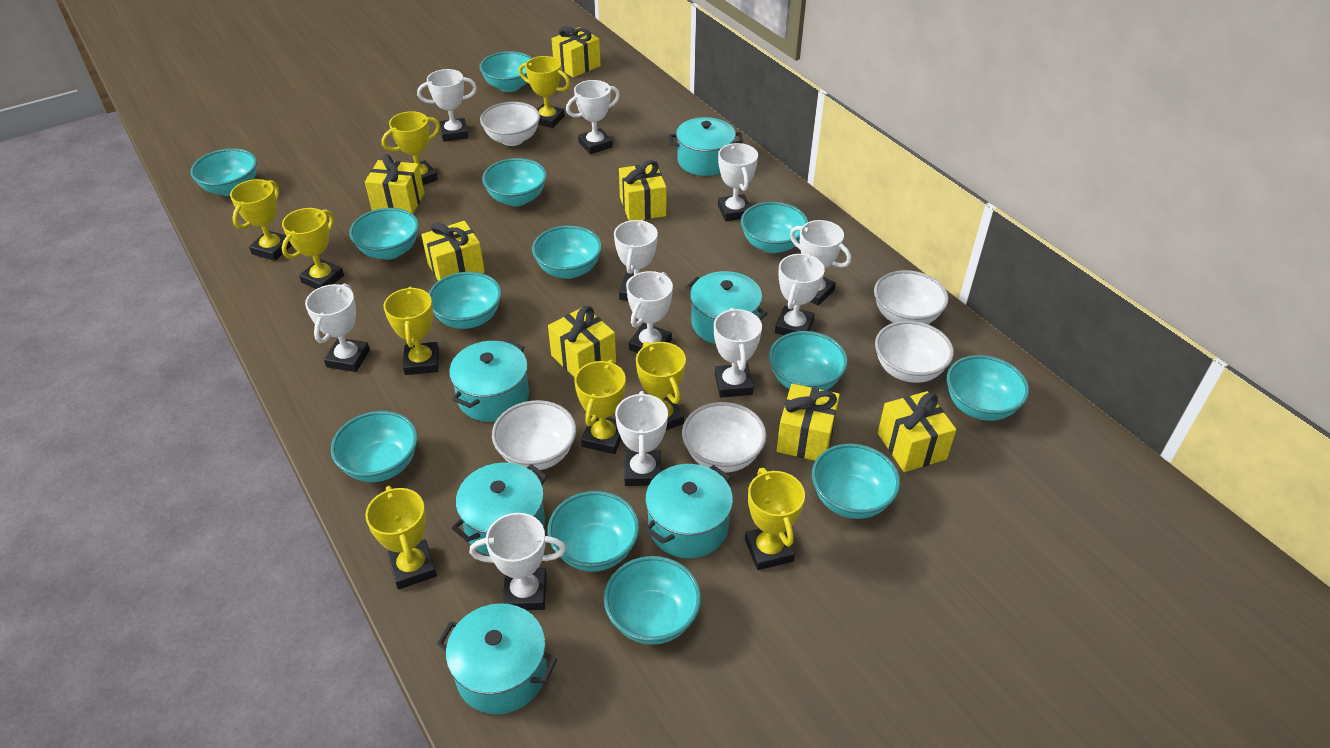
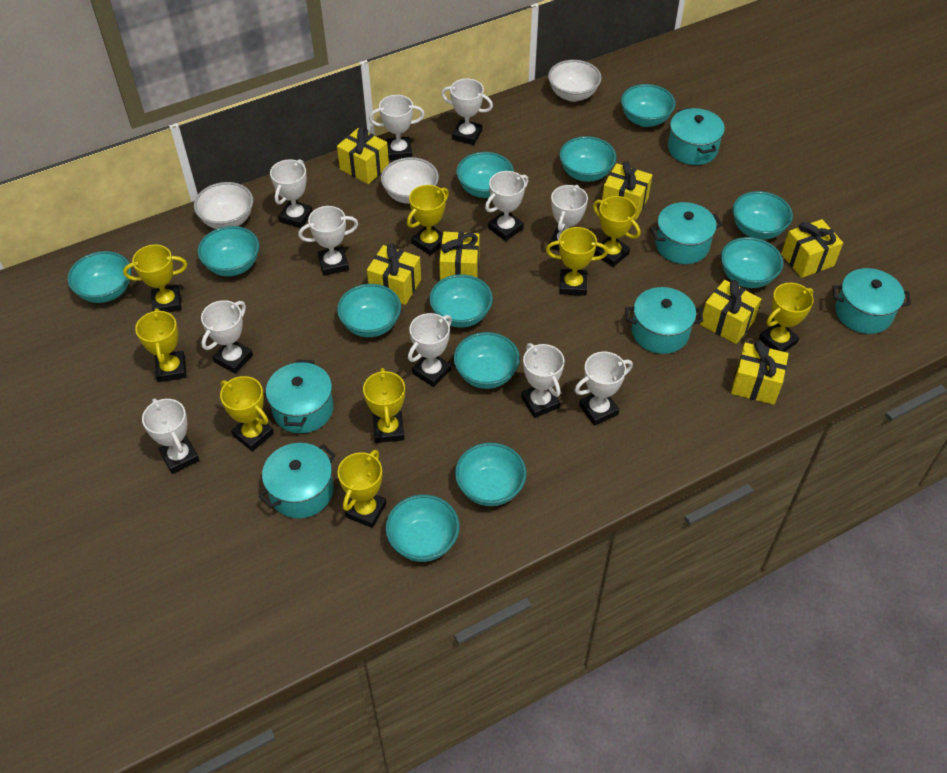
turquoise bowl: [190,148,257,196] [331,411,418,482] [349,208,419,260] [428,272,501,329] [479,51,532,92] [482,158,547,206] [532,225,602,279] [547,491,639,572] [604,556,701,645] [741,202,808,253] [769,331,848,391] [812,444,900,519] [947,355,1029,421] = 13 -> [67,251,131,303] [198,226,259,276] [337,284,401,337] [386,495,460,562] [429,274,493,328] [454,332,520,389] [455,443,526,506] [456,152,514,198] [559,136,616,182] [621,84,676,127] [721,237,783,288] [733,191,793,240] = 12
white bowl: [480,102,540,146] [492,400,576,471] [682,402,766,472] [874,270,949,324] [875,321,954,383] = 5 -> [194,182,253,229] [381,157,439,204] [548,60,602,102] = 3

